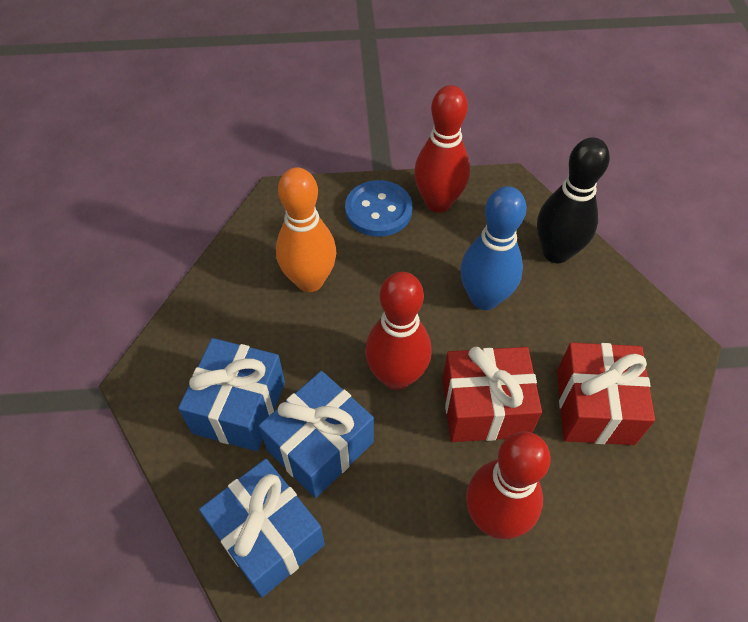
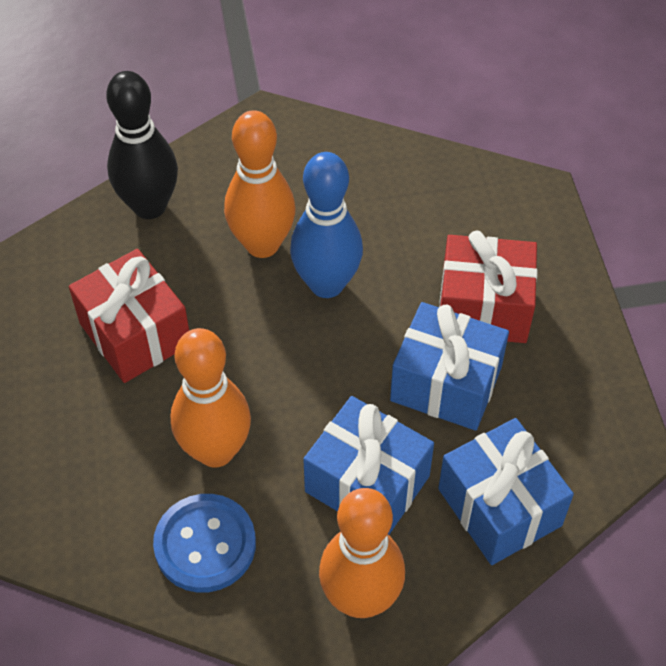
orange bowling pin: [276,167,336,292] = 1 -> [171,328,251,468] [224,110,296,258] [319,488,405,618] = 3
red bowling pin: [365,272,432,390] [414,85,470,213] [466,431,551,539] = 3 -> none = 0

